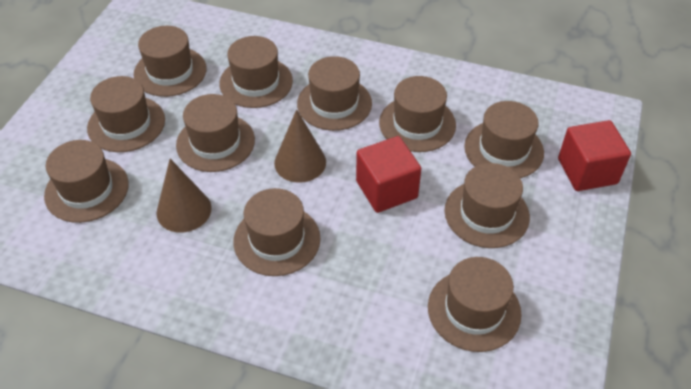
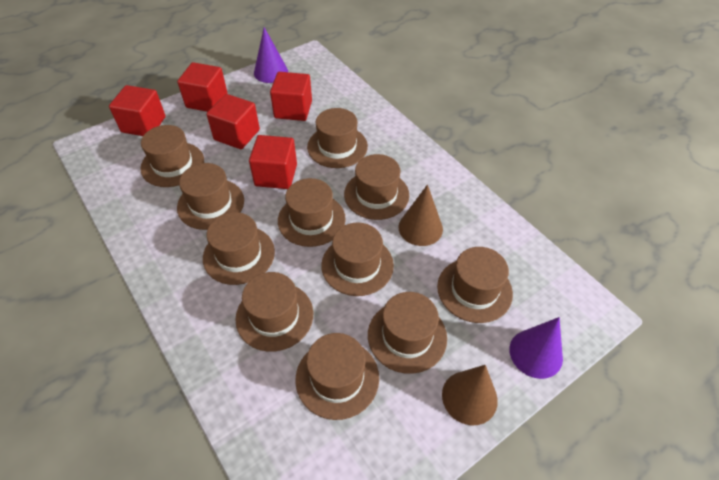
purple cone: none = 0 -> [254,27,288,83] [509,317,563,379] = 2
red cube: [356,136,421,213] [558,120,631,191] = 2 -> [109,85,166,136] [177,62,227,112] [206,94,260,149] [249,135,297,189] [270,72,312,121] = 5

